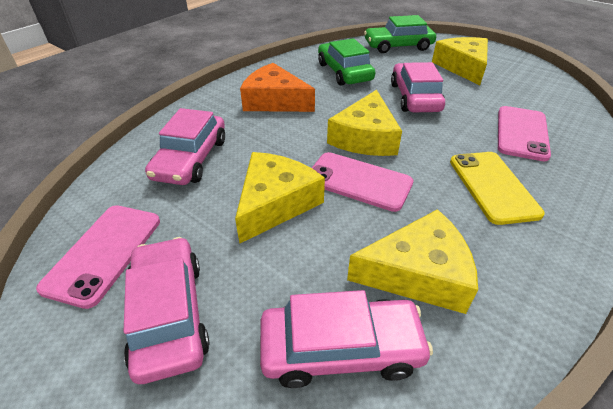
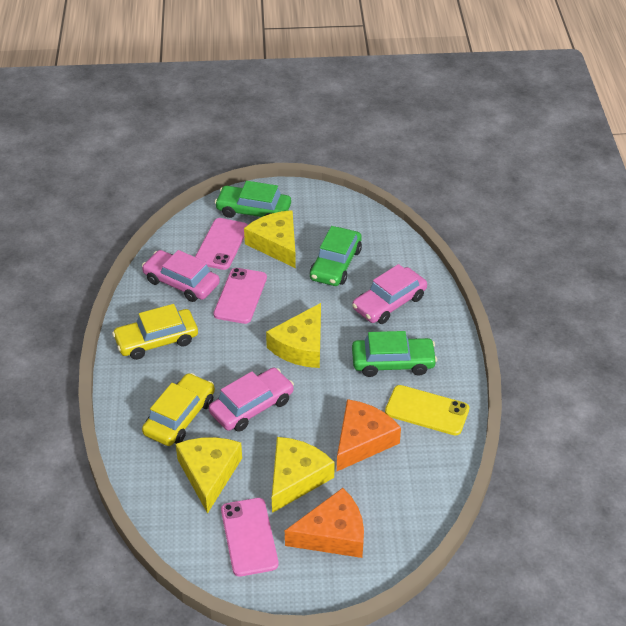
green car: [318,38,375,86] [364,15,436,53] = 2 -> [215,181,291,218] [310,226,362,286] [352,331,437,377] = 3
orange cheese: [240,63,315,112] = 1 -> [285,488,364,558] [337,399,401,471] = 2
pink car: [124,237,210,384] [145,108,225,185] [260,290,433,388] [391,62,445,112] = 4 -> [142,250,220,302] [209,368,294,432] [352,264,427,324] = 3
yellow car: none = 0 -> [112,304,198,360] [142,373,215,446] = 2

